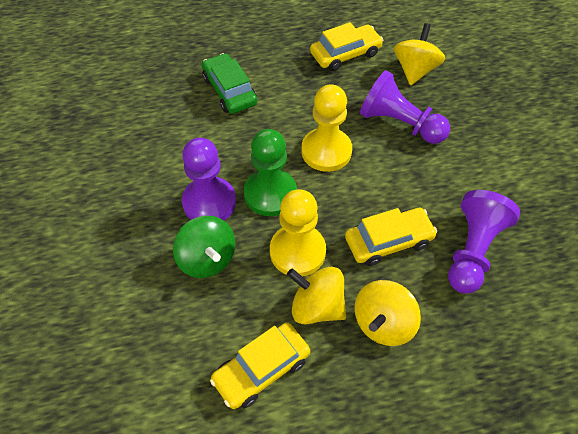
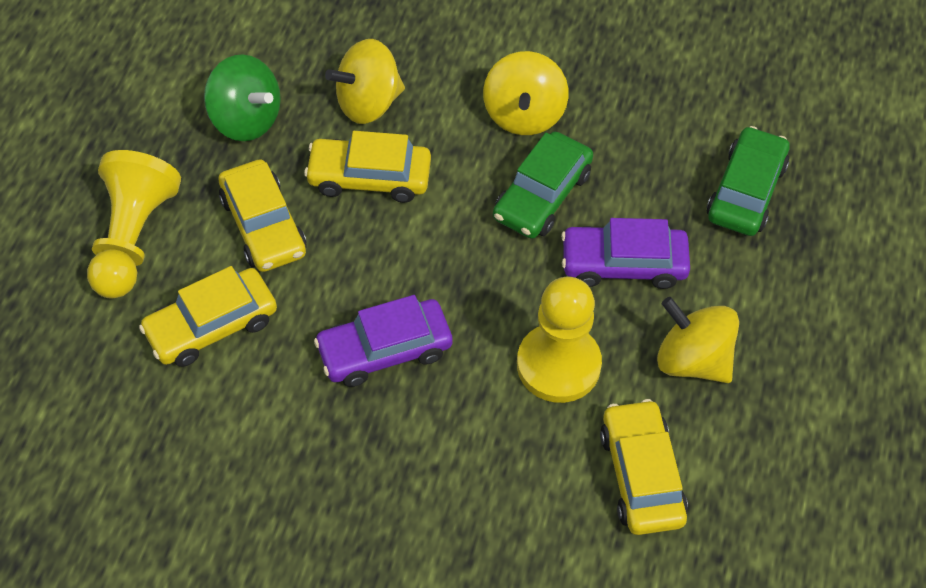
green car: [202,53,257,114] = 1 -> [493,132,593,239] [706,126,790,236] = 2
green pawn: [244,129,297,216] = 1 -> none = 0
purple car: none = 0 -> [314,295,453,387] [561,218,690,289] = 2
purple pawn: [182,138,236,221] [360,70,450,144] [448,190,520,294] = 3 -> none = 0
yellow car: [210,322,310,409] [310,22,383,71] [345,208,437,266] = 3 -> [139,266,277,367] [219,159,307,272] [304,131,431,203] [600,399,688,535] = 4

